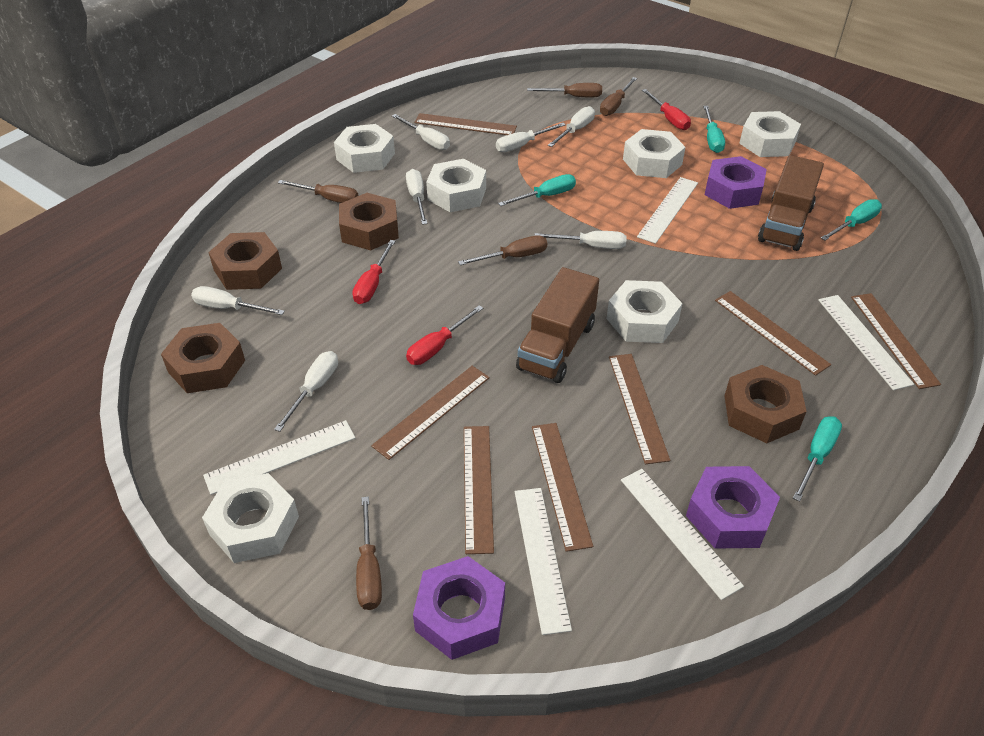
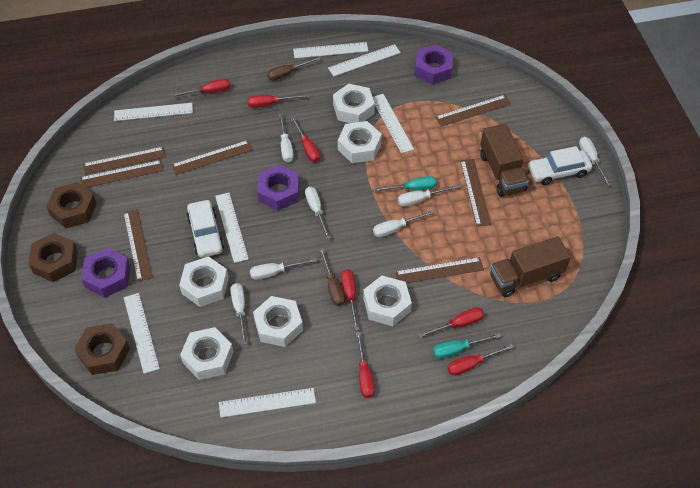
brown nut: [161,323,245,393] [208,232,282,290] [339,193,399,250] [725,365,807,443] = 4 -> [29,233,78,282] [46,182,97,229] [74,323,130,375] = 3
brown screwdriver: [278,180,358,203] [356,497,382,610] [458,235,547,265] [527,83,602,97] [600,77,637,116] = 5 -> [267,56,322,81] [319,249,345,306] = 2
red screwdriver: [352,240,395,304] [406,305,483,365] [642,89,691,130] = 3 -> [171,79,230,97] [248,94,307,108] [291,117,320,162] [341,269,359,331] [356,332,375,398] [419,307,484,338] [447,344,514,376] = 7
turquoise screwdriver: [498,174,576,206] [703,106,725,153] [793,416,842,502] [821,199,882,240] = 4 -> [374,176,437,192] [433,333,502,359] = 2
white car: none = 0 -> [187,200,224,258] [528,146,593,185] = 2
white ruler: [203,420,355,495] [515,488,572,635] [621,469,744,600] [637,177,698,244] [818,295,914,390] = 5 -> [114,103,193,121] [124,293,160,374] [215,193,249,263] [219,388,316,418] [293,42,368,58] [328,44,401,77] [373,94,414,153] = 7

